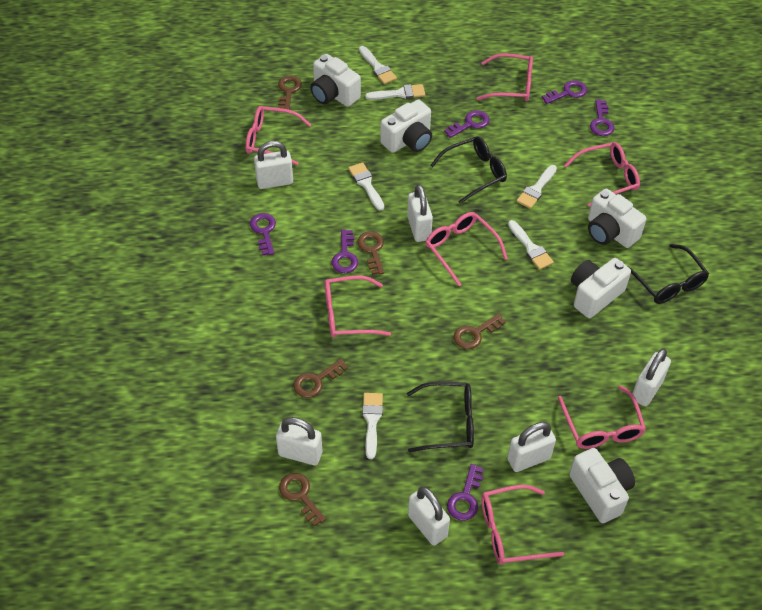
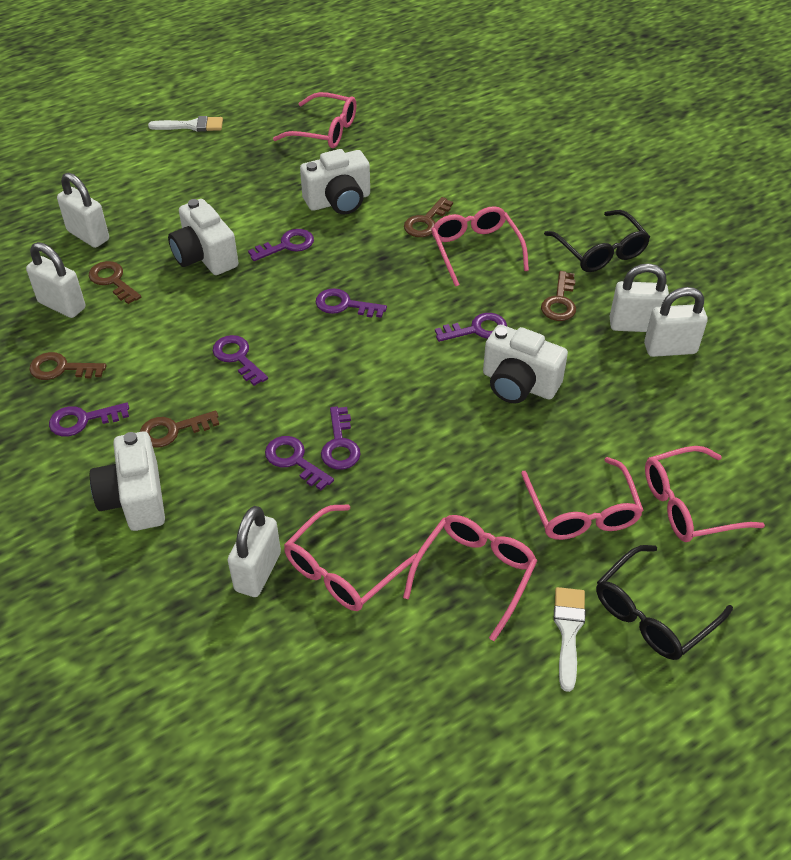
black glasses: [406,382,474,452] [430,137,507,204] [629,244,709,304] = 3 -> [544,210,650,272] [596,545,733,660] = 2
pink glasses: [245,106,311,165] [325,276,391,338] [426,212,508,286] [477,53,533,102] [481,485,564,565] [558,385,646,449] [564,142,640,207] = 7 -> [273,92,356,148] [284,504,417,611] [403,515,537,641] [431,206,529,287] [521,457,644,540] [645,446,765,542] = 6
purple key: [250,213,276,256] [332,229,358,273] [444,110,490,138] [447,464,484,521] [542,80,587,104] [590,100,614,136] = 6 -> [49,403,129,436] [213,335,268,386] [248,229,314,261] [265,436,334,490] [316,288,387,318] [321,406,361,470] [435,313,507,342] = 7
white brush: [348,163,384,211] [359,46,397,84] [362,393,383,459] [365,84,425,100] [508,220,554,270] [517,165,557,209] = 6 -> [148,116,223,132] [554,587,585,692] = 2
white camera: [310,54,361,107] [380,100,432,153] [569,448,635,523] [571,258,631,318] [588,189,646,248] = 5 -> [90,432,165,531] [168,199,238,275] [300,149,370,214] [483,325,568,404] = 4
white padlock: [254,141,293,189] [276,417,322,465] [407,184,433,242] [408,487,450,545] [507,422,556,472] [632,348,671,406] = 6 -> [26,242,86,318] [57,173,109,248] [228,506,281,597] [610,263,669,332] [644,287,708,357] = 5

